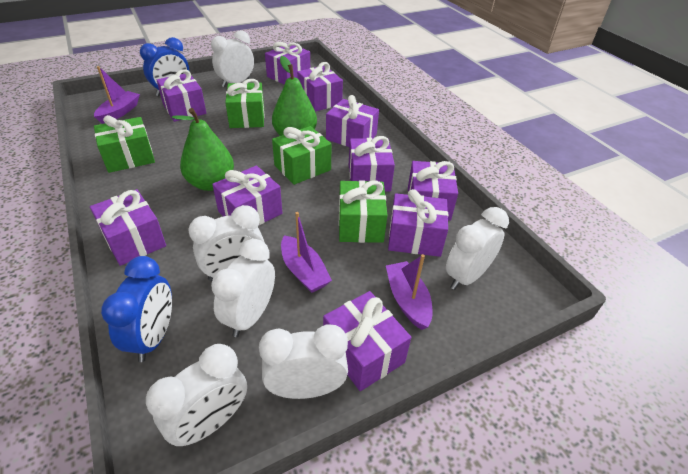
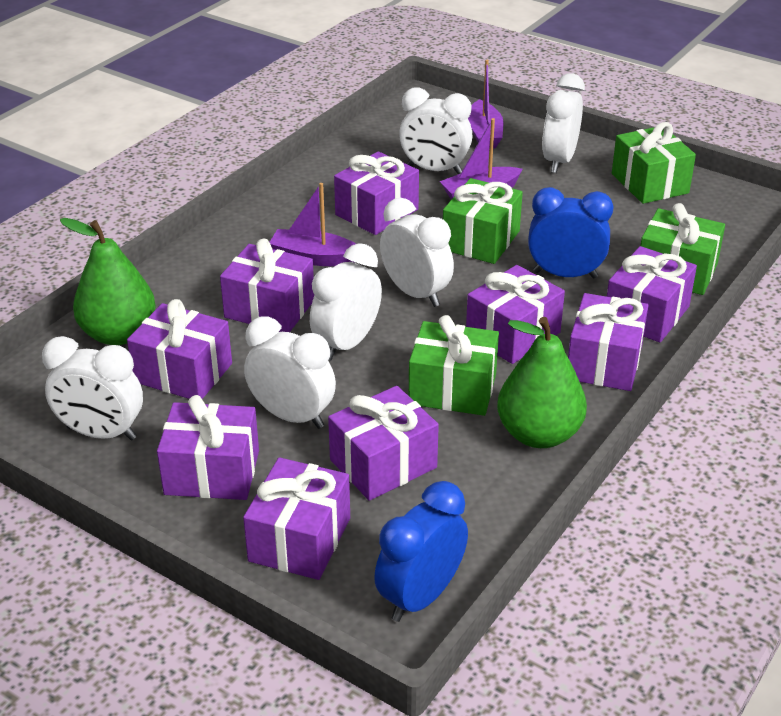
purple gift: [90,189,166,266] [157,69,206,122] [212,166,282,225] [265,42,310,85] [297,62,343,112] [323,291,411,391] [326,95,379,147] [349,136,395,192] [388,189,448,257] [408,161,458,221] = 10 -> [127,299,232,399] [157,395,259,500] [220,239,314,332] [243,457,350,580] [328,386,439,501] [334,151,419,235] [466,265,565,364] [568,293,649,391] [607,246,697,342] = 9

